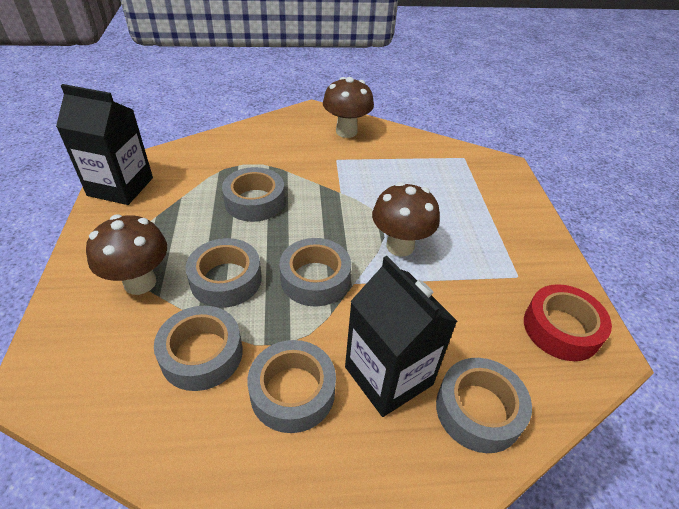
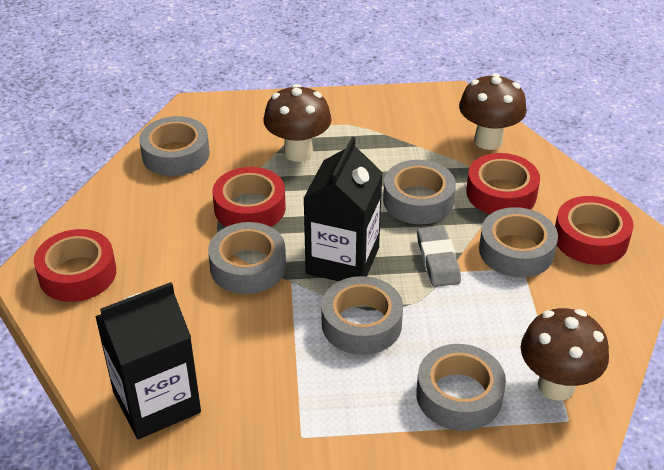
grey eraser: none = 0 -> [417,226,461,287] = 1
red tape: [524,284,612,361] = 1 -> [34,229,116,302] [213,167,286,227] [466,153,540,214] [555,196,633,265] = 4

